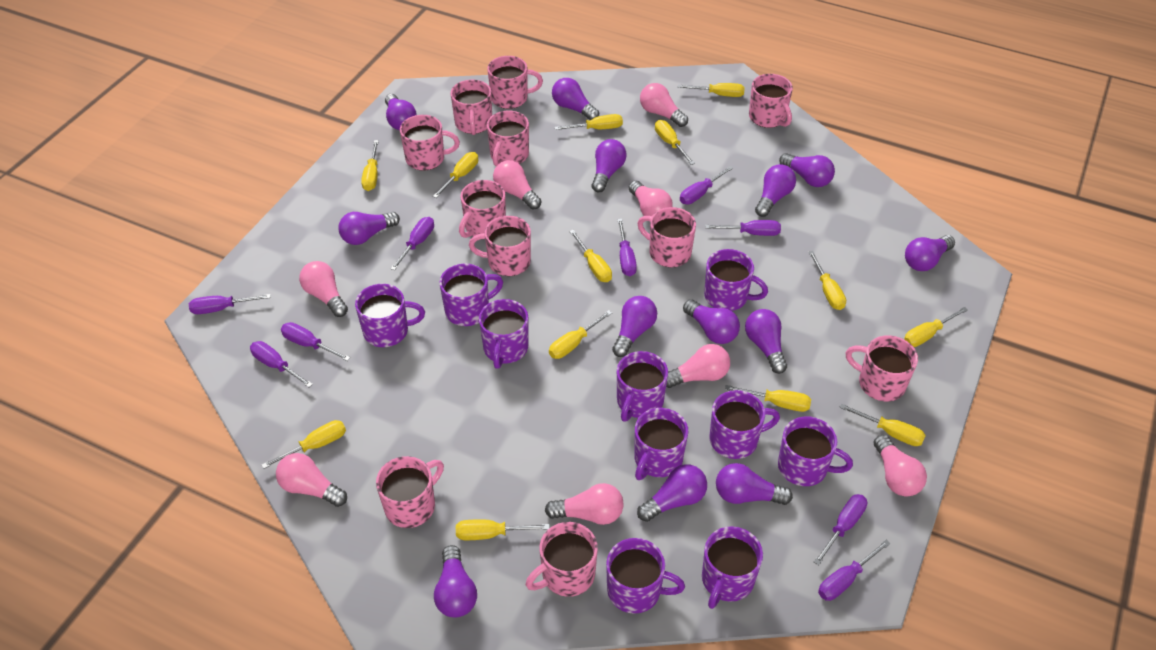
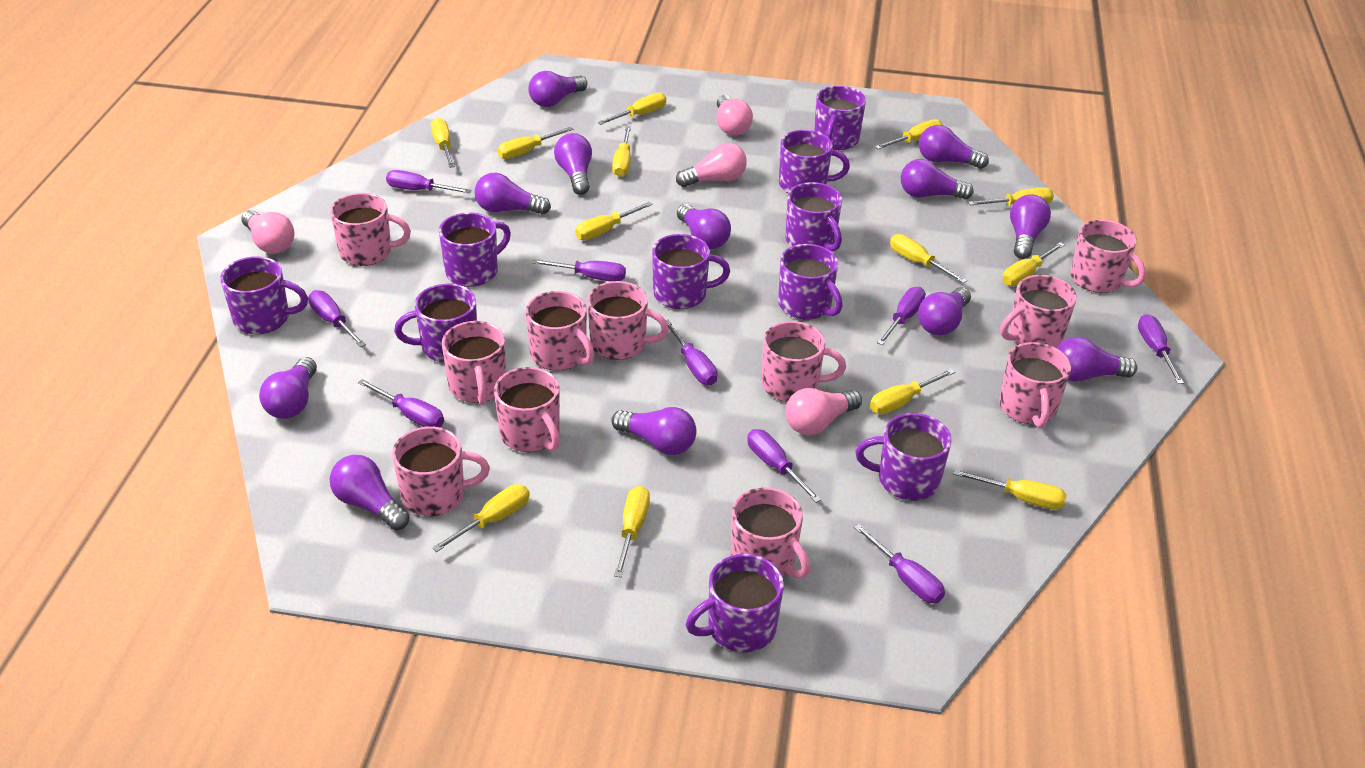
pink light bulb: [276,453,347,507] [299,261,348,317] [493,160,541,210] [545,483,624,525] [629,180,673,216] [640,83,688,127] [666,344,730,388] [874,435,927,497] = 8 -> [241,210,295,253] [676,143,747,187] [717,95,753,135] [786,388,862,435] = 4
purple light bulb: [338,212,400,245] [385,94,417,130] [434,545,477,618] [552,78,599,120] [592,139,626,192] [612,296,657,357] [637,464,707,522] [683,299,740,344] [716,463,793,505] [745,309,787,374] [755,164,796,217] [779,153,835,187] [905,235,955,271] = 13 -> [259,357,317,419] [329,455,409,530] [474,173,551,214] [528,71,587,107] [554,133,592,195] [611,407,697,455] [677,204,731,249] [901,159,974,199] [918,287,971,336] [919,125,989,169] [1010,194,1051,259] [1057,337,1137,382] = 12

